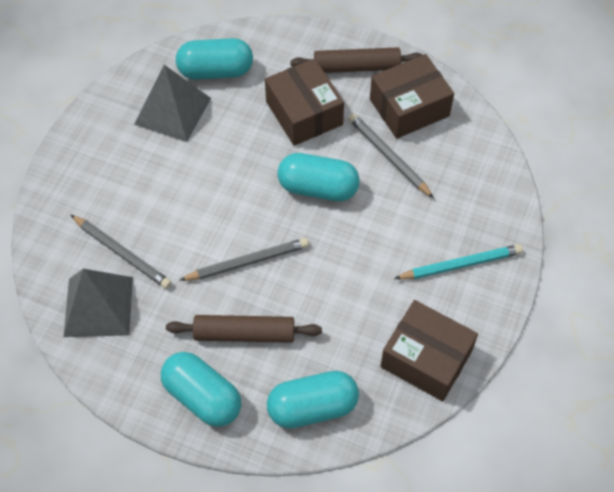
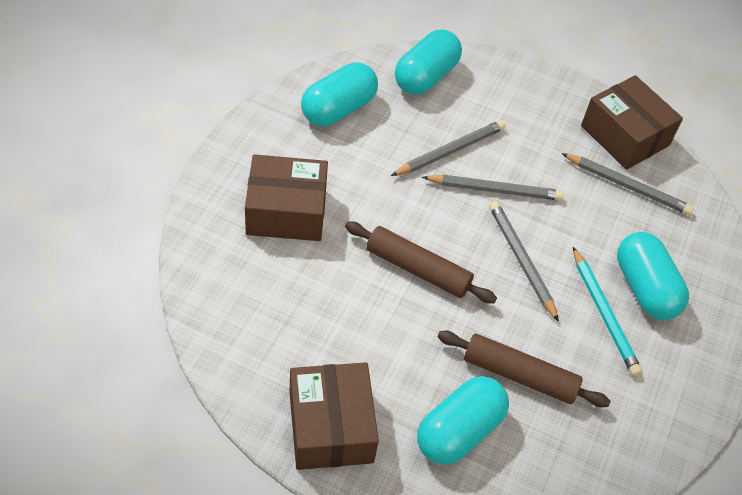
grey pencil: [71,215,172,289] [179,238,309,281] [349,113,434,198] = 3 -> [391,120,506,176] [422,175,564,201] [489,201,559,322] [561,153,694,215] = 4
grey pyramid: [64,269,133,337] [134,65,211,142] = 2 -> none = 0

